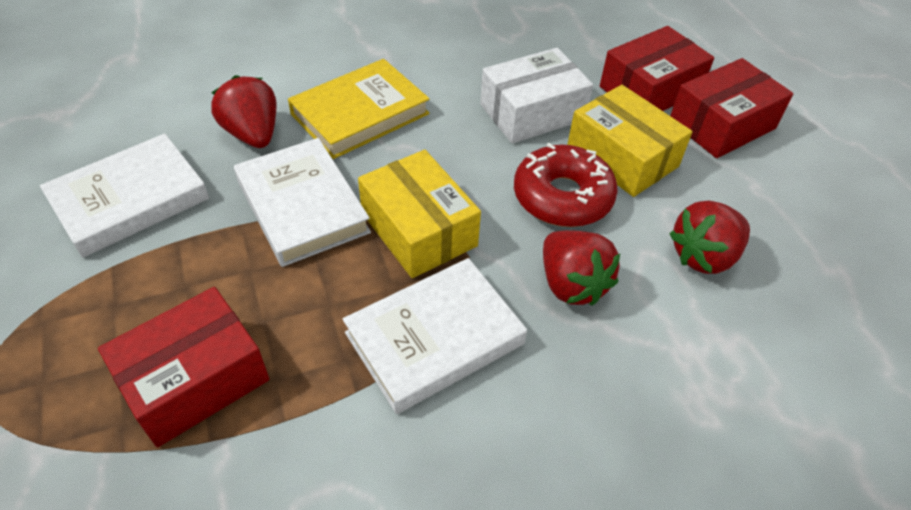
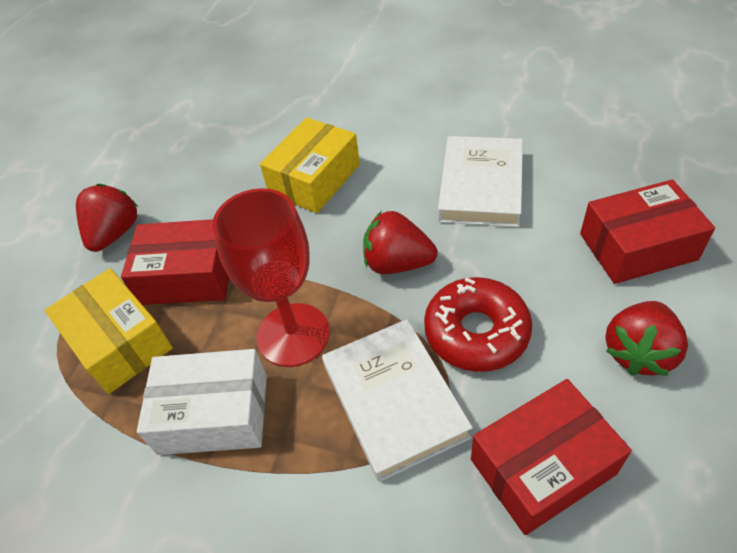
red goblet: none = 0 -> [212,188,330,367] = 1
white book: [40,133,209,258] [234,138,371,267] [343,258,527,414] = 3 -> [322,319,473,482] [438,136,523,227] = 2
yellow book: [288,59,430,159] = 1 -> none = 0

